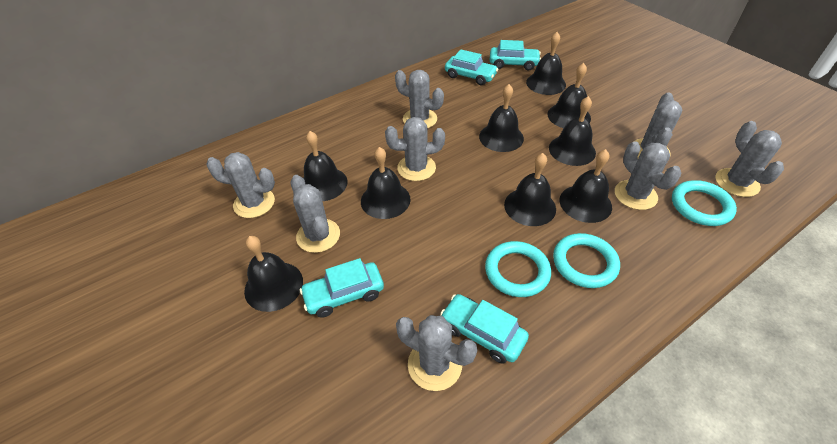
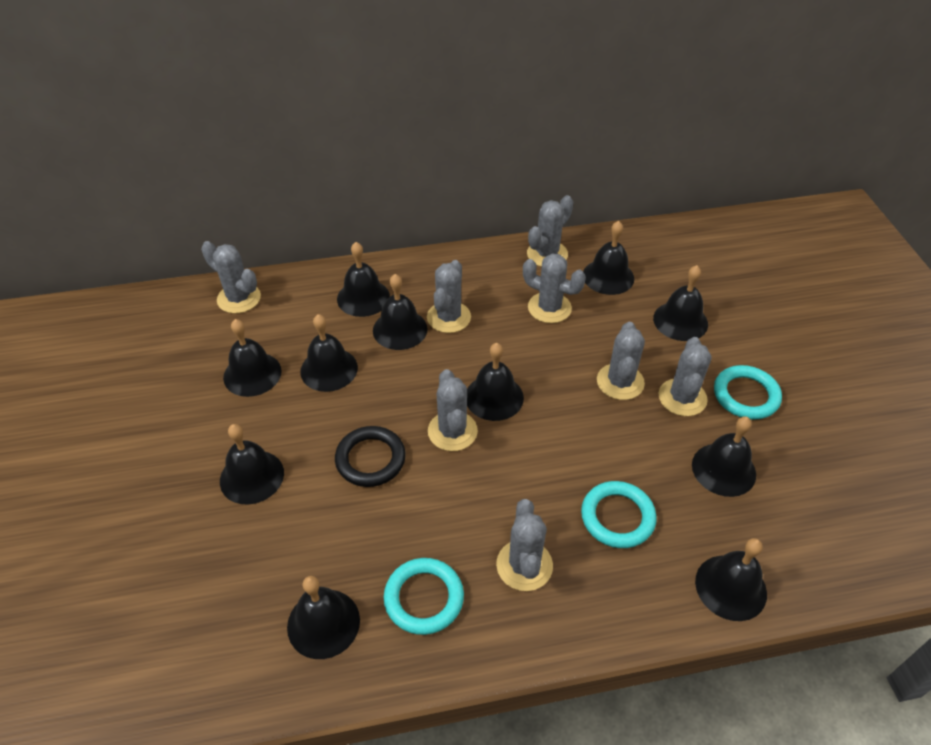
black bell: [244,236,303,312] [303,131,348,201] [361,147,411,219] [479,84,524,152] [504,153,556,226] [526,32,566,95] [547,63,591,128] [549,96,596,166] [559,149,612,223] = 9 -> [220,424,284,504] [223,319,282,397] [287,576,360,659] [300,314,358,392] [337,242,390,317] [373,274,428,350] [467,343,524,421] [583,221,634,295] [653,265,708,341] [692,416,756,497] [695,538,767,621] = 11
black ring: none = 0 -> [335,426,406,487] = 1
turquoise car: [300,258,384,318] [440,294,529,364] [445,49,498,85] [490,40,541,71] = 4 -> none = 0

